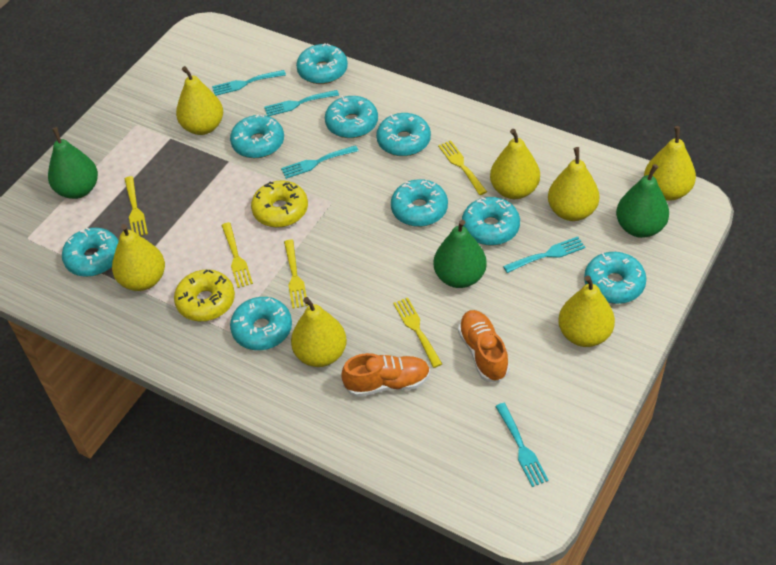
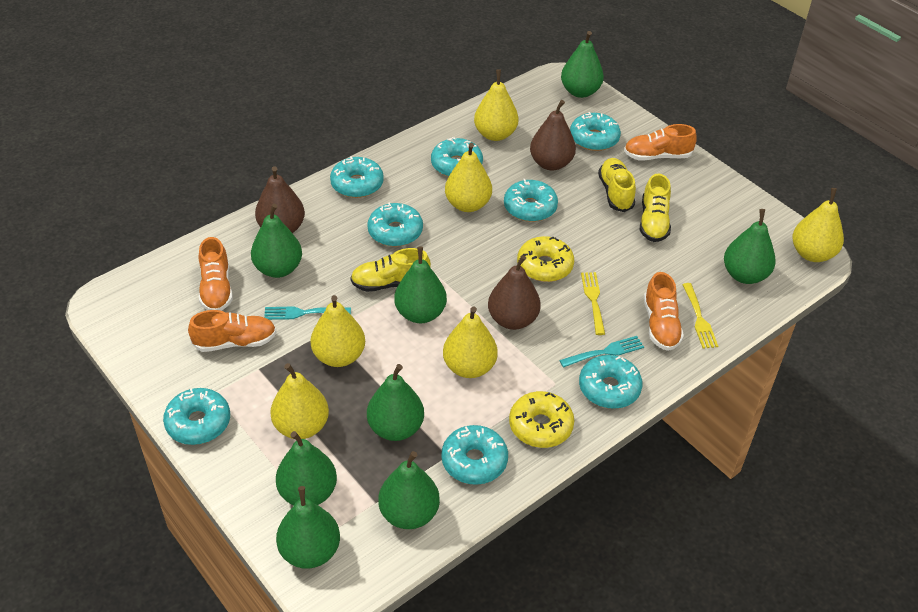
brown pear: none = 0 -> [255,166,305,233] [488,255,541,330] [530,100,576,171] = 3
green pear: [48,127,98,199] [434,220,487,288] [616,164,669,238] = 3 -> [251,204,302,278] [276,431,337,505] [276,486,340,569] [367,364,424,441] [378,451,440,529] [394,246,447,323] [561,31,604,98] [724,209,776,284] = 8
orange shoe: [341,353,431,397] [458,310,509,383] = 2 -> [188,310,276,352] [199,237,233,311] [624,124,697,160] [644,272,684,351] = 4
turquoise donut: [62,227,119,277] [230,114,284,158] [230,297,292,350] [296,43,348,84] [325,96,378,138] [376,113,431,156] [391,179,448,227] [462,197,520,246] [584,252,647,304] = 9 -> [163,388,230,445] [330,156,384,198] [367,202,423,247] [431,137,483,177] [441,425,508,485] [504,179,558,222] [570,112,621,151] [579,355,643,409] = 8
turquoise fork: [212,70,286,96] [264,90,339,116] [281,145,358,179] [495,403,549,487] [503,237,585,273] = 5 -> [264,306,351,320] [559,336,644,368] = 2
yellow fork: [125,176,148,236] [221,222,253,288] [284,240,308,309] [393,298,442,368] [438,140,487,195] = 5 -> [581,272,605,335] [682,283,718,349] = 2
yellow pear: [112,224,165,291] [176,66,223,135] [291,297,347,367] [490,129,540,199] [548,147,600,221] [558,275,615,347] [644,126,696,201] = 7 -> [270,363,329,439] [310,295,365,367] [443,306,498,378] [445,143,492,212] [474,69,519,141] [793,188,844,262] = 6
yellow shoe: none = 0 -> [350,248,431,292] [598,158,636,212] [640,174,671,242] = 3

